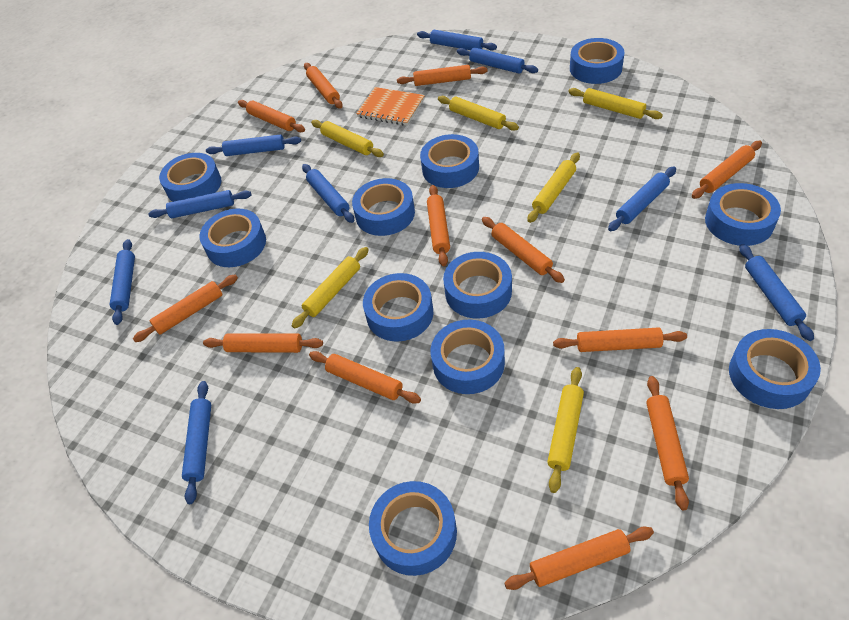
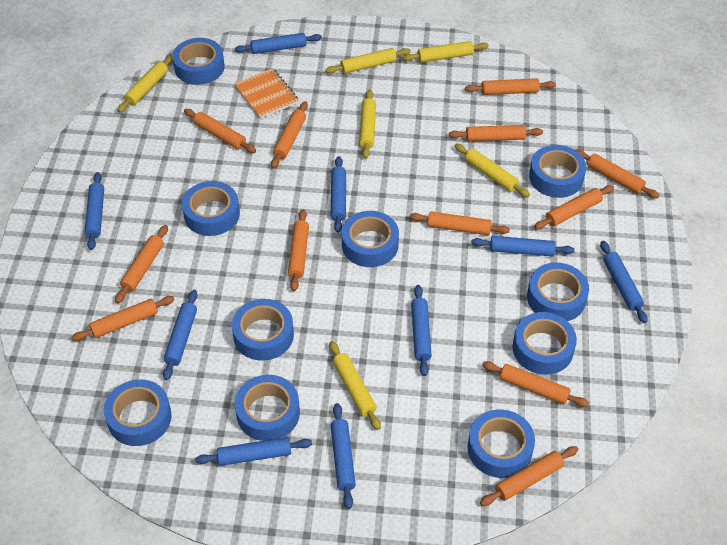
blue tape: [159,153,222,202] [200,209,266,267] [352,178,415,236] [363,273,433,342] [369,481,457,576] [420,134,479,188] [431,320,505,394] [443,252,512,319] [570,38,625,84] [705,183,781,246] [729,329,821,409] = 11 -> [104,379,172,446] [172,38,225,85] [182,181,240,236] [232,299,294,361] [235,375,300,441] [342,211,399,267] [468,409,535,478] [513,312,577,375] [527,262,589,321] [529,145,586,198] = 10

